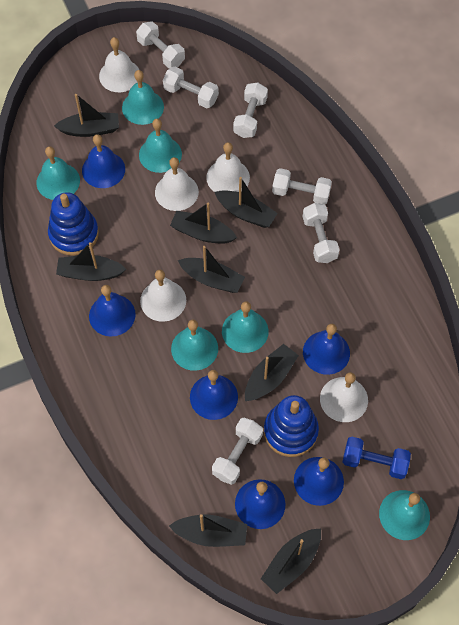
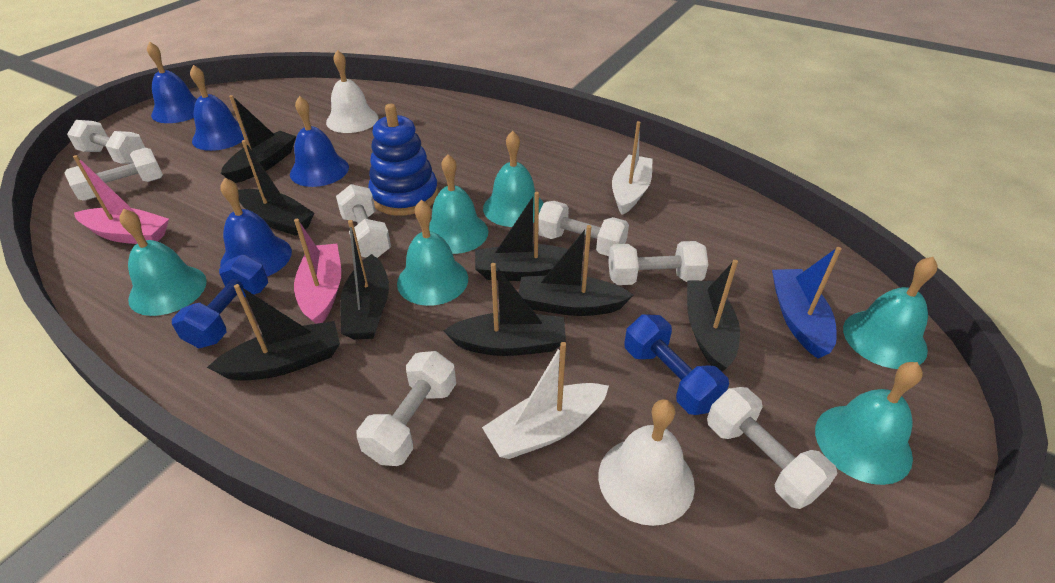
blue bell: [82,134,125,188] [89,285,136,337] [190,370,238,420] [235,479,286,529] [294,457,344,506] [303,324,350,375] = 6 -> [147,42,197,123] [190,65,247,151] [220,178,292,277] [290,96,349,187] = 4
blue boat: none = 0 -> [772,247,842,358] = 1
blue dumbbell: [342,437,411,479] = 1 -> [172,255,268,348] [624,314,729,415] = 2
blue stacking toy: [48,192,99,256] [264,395,319,457] = 2 -> [368,104,438,216] = 1
pink boat: none = 0 -> [73,155,169,244] [294,219,341,324] = 2
white bell: [99,37,139,92] [140,270,186,322] [155,157,199,211] [206,142,250,192] [320,372,368,422] = 5 -> [326,50,378,133] [598,399,695,526] = 2
white boat: none = 0 -> [482,342,609,459] [612,121,653,215] = 2
white dumbbell: [136,21,185,68] [163,67,219,108] [212,418,263,485] [233,82,268,138] [272,168,332,205] [302,203,340,263] = 6 -> [64,148,163,200] [67,120,145,164] [336,184,391,258] [357,351,456,466] [538,201,629,256] [608,241,708,285] [707,387,837,509] = 7

